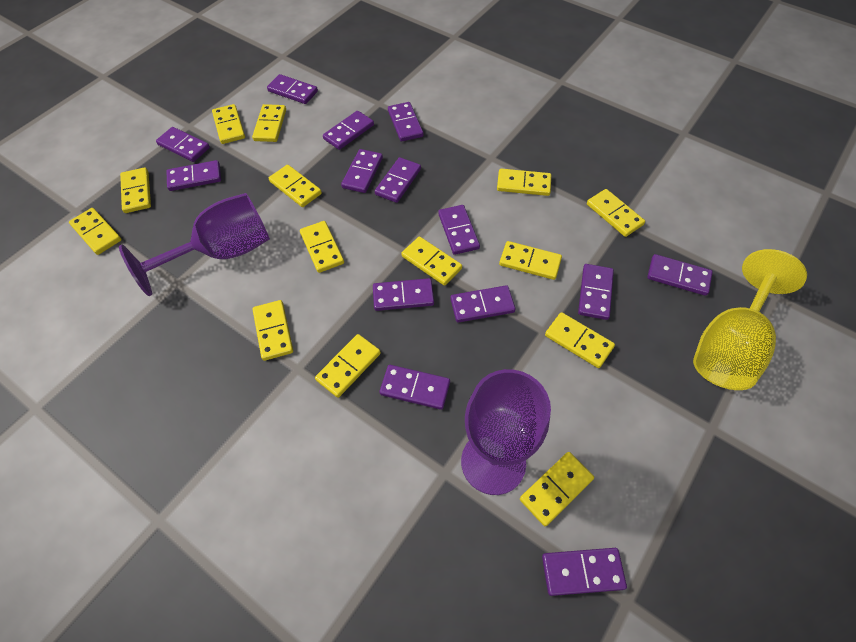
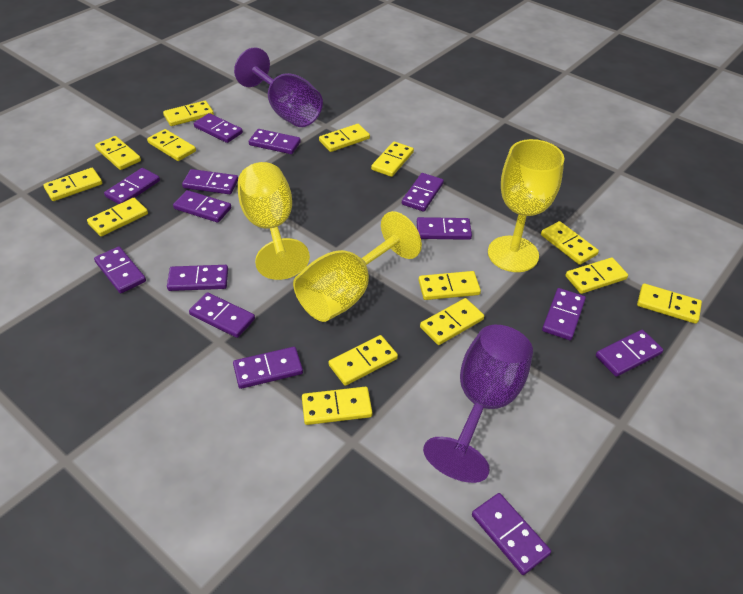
yellow goblet: [693,249,807,390] = 1 -> [238,162,310,280] [293,211,422,322] [488,139,564,272] = 3

